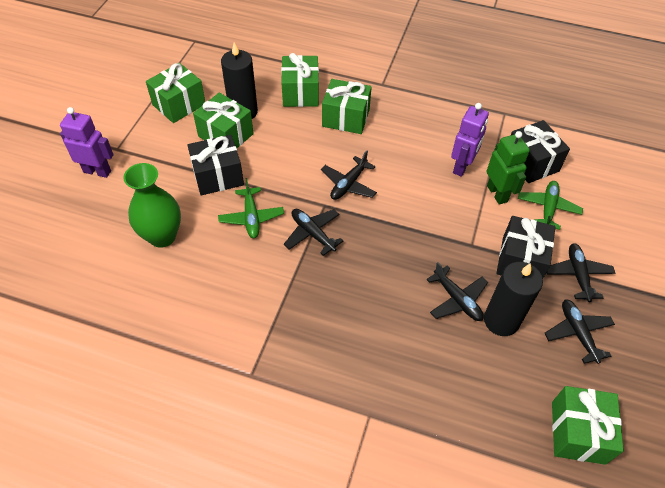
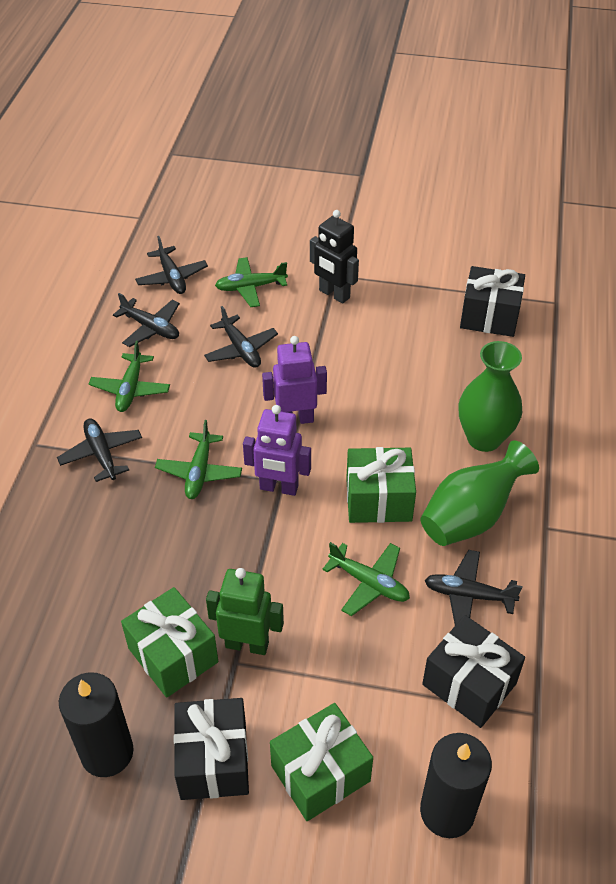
black robot: none = 0 -> [310,210,359,304] = 1
green gift: [146,63,205,123] [193,93,254,148] [281,53,319,107] [322,79,372,134] [552,386,624,465] = 5 -> [121,587,218,698] [270,703,373,821] [346,447,416,523] = 3
green plane: [218,178,284,238] [518,181,583,230] = 2 -> [89,341,170,412] [155,420,242,499] [215,257,288,307] [322,542,410,616] = 4
green vase: [124,163,181,248] = 1 -> [420,440,539,546] [459,341,522,452] = 2

